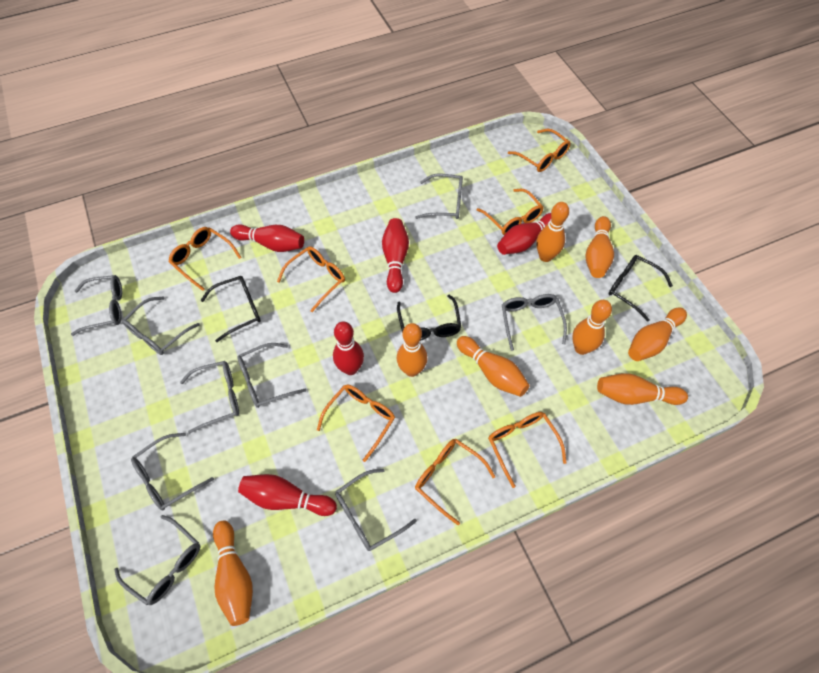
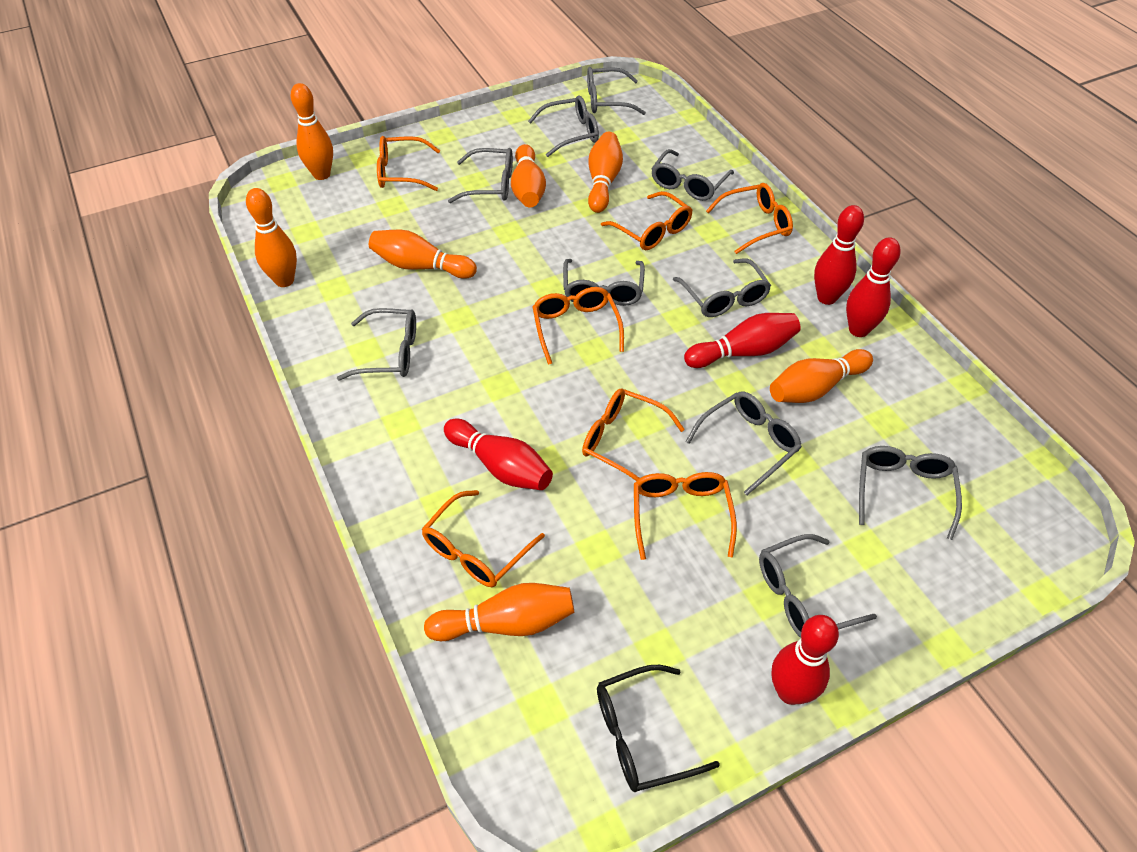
black glasses: [201,276,261,342] [397,295,461,341] [609,255,673,322] = 3 -> [597,665,720,792] = 1
grey glasses: [71,275,122,336] [114,515,200,605] [122,296,200,355] [131,433,214,510] [180,361,239,433] [237,343,306,408] [335,469,417,551] [415,173,463,219] [502,294,567,351] = 9 -> [337,308,416,380] [448,148,513,203] [528,95,599,157] [563,259,645,306] [587,67,646,115] [651,149,734,201] [673,258,771,317] [685,391,802,495] [759,534,877,638] [859,446,962,540] = 10
orange bowling pin: [213,520,253,626] [397,323,428,377] [457,336,530,397] [536,202,569,262] [572,300,612,355] [585,216,614,278] [597,373,688,405] [628,307,687,361] = 8 -> [246,188,297,287] [291,83,333,180] [369,230,477,279] [424,583,574,641] [511,144,546,207] [588,132,623,213] [770,349,873,403] = 7

